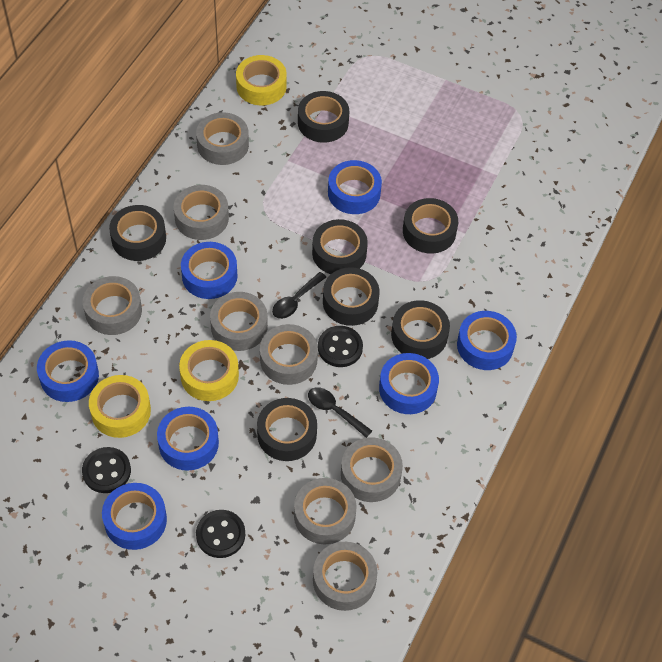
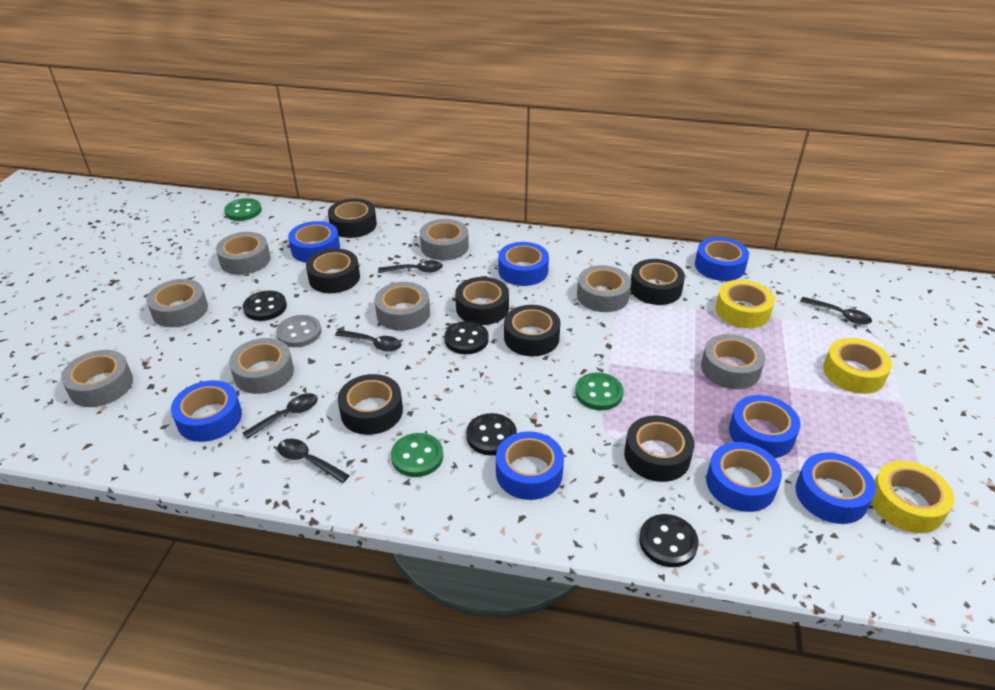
black button: [82,447,131,493] [196,510,245,558] [318,326,363,367] = 3 -> [243,291,287,321] [445,321,489,354] [466,413,517,455] [639,514,699,567] = 4
black spoon: [272,272,326,319] [308,387,372,438] = 2 -> [242,393,318,439] [277,439,350,483] [335,330,402,352] [378,260,443,273] [800,297,872,325] = 5
blue tape: [37,340,99,402] [102,483,167,550] [157,407,219,471] [181,242,238,299] [328,160,382,214] [379,353,439,414] [457,311,517,370] = 7 -> [171,380,242,442] [288,221,340,263] [496,431,564,500] [498,242,549,286] [695,237,749,281] [706,442,782,512] [729,395,801,458] [796,452,876,524] = 8
green button: none = 0 -> [224,198,262,221] [391,433,443,477] [575,372,623,410] = 3
grey button: none = 0 -> [276,315,321,347] = 1

